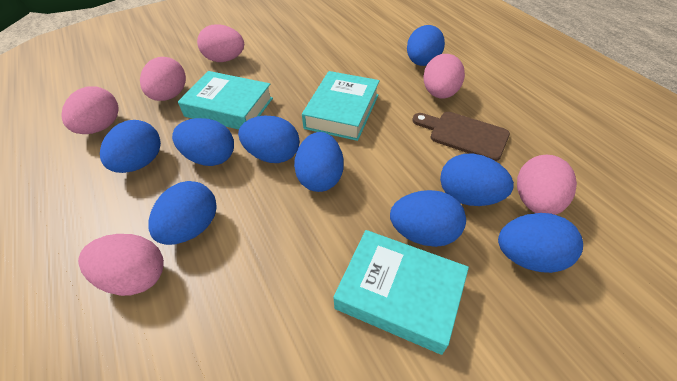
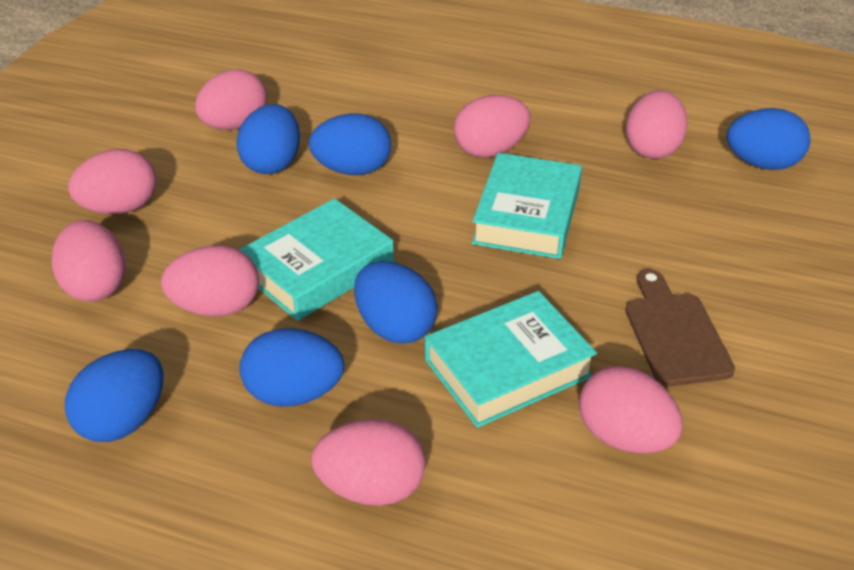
blue egg: [100,120,161,173] [148,181,217,245] [172,118,234,166] [238,116,300,163] [294,132,344,192] [390,190,466,247] [407,25,445,66] [440,154,514,206] [498,213,583,273] = 9 -> [65,349,163,442] [236,104,300,174] [240,328,344,407] [309,113,391,175] [354,261,438,344] [727,108,811,170] = 6
pink egg: [61,87,119,134] [78,234,164,296] [140,57,186,101] [197,24,244,62] [423,54,465,98] [517,155,577,215] = 6 -> [51,220,126,301] [68,149,157,214] [161,245,259,317] [195,69,267,130] [311,419,426,506] [454,95,530,158] [579,366,683,453] [626,90,688,159] = 8

